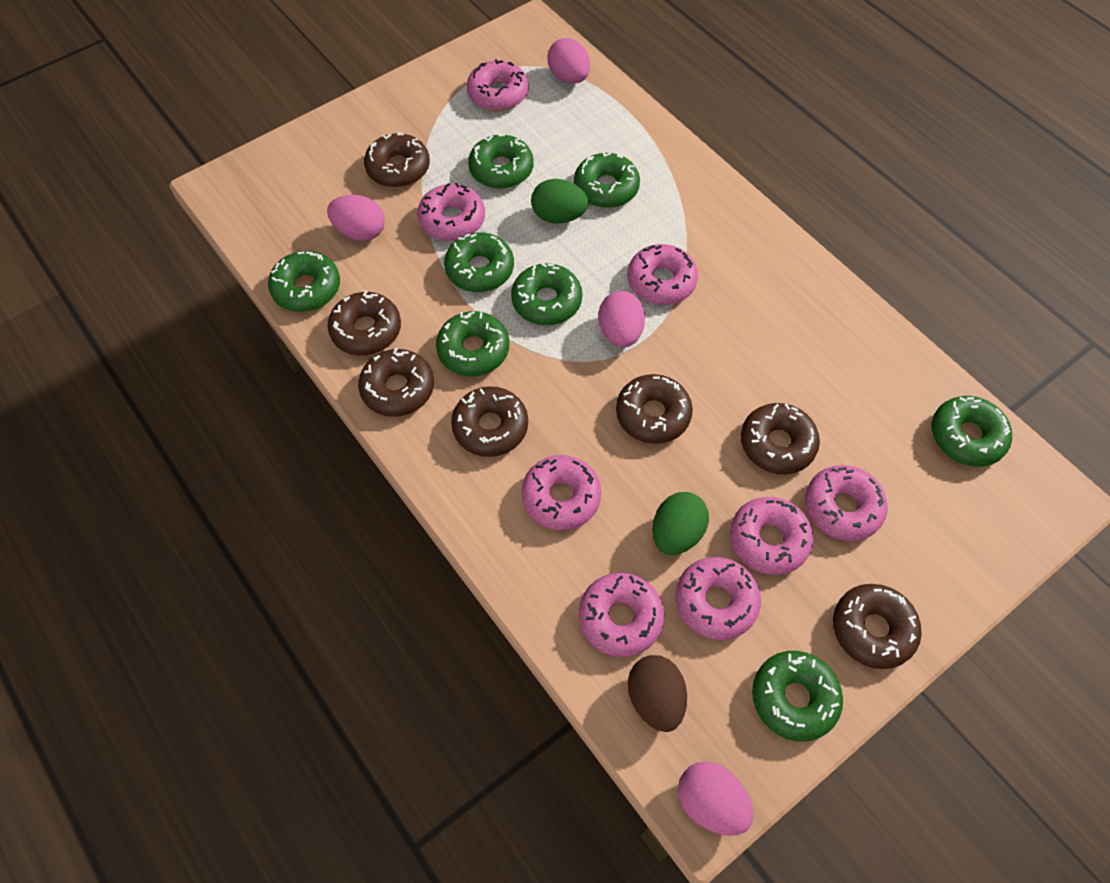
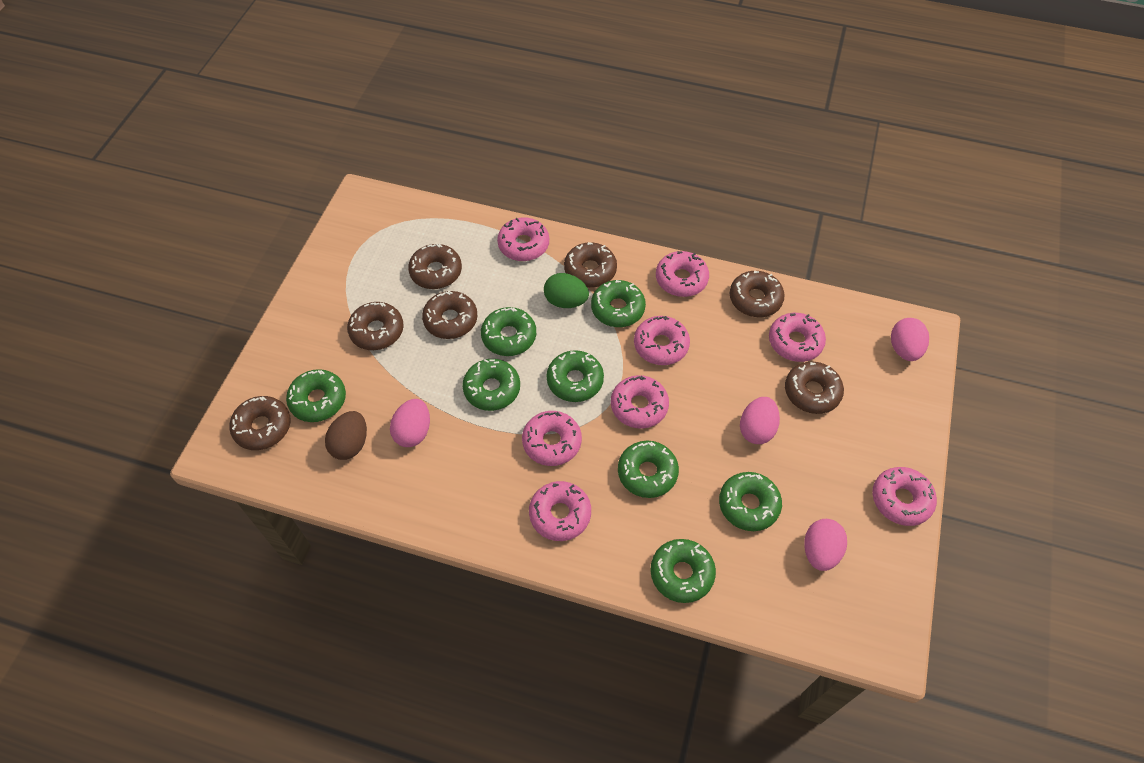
green egg: [531,179,588,224] [652,492,709,555] = 2 -> [544,273,589,308] = 1

